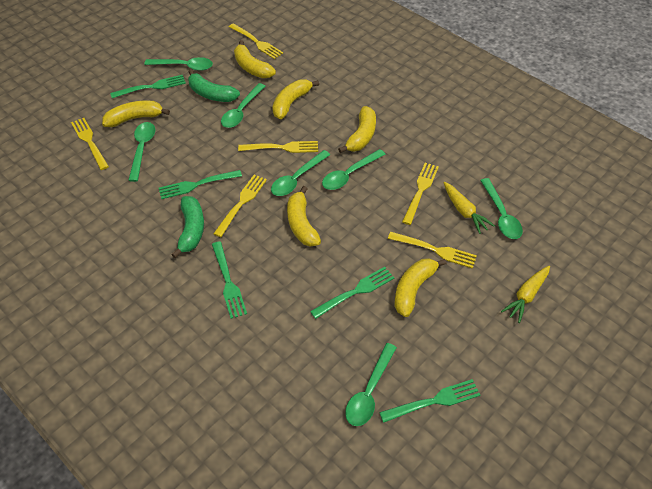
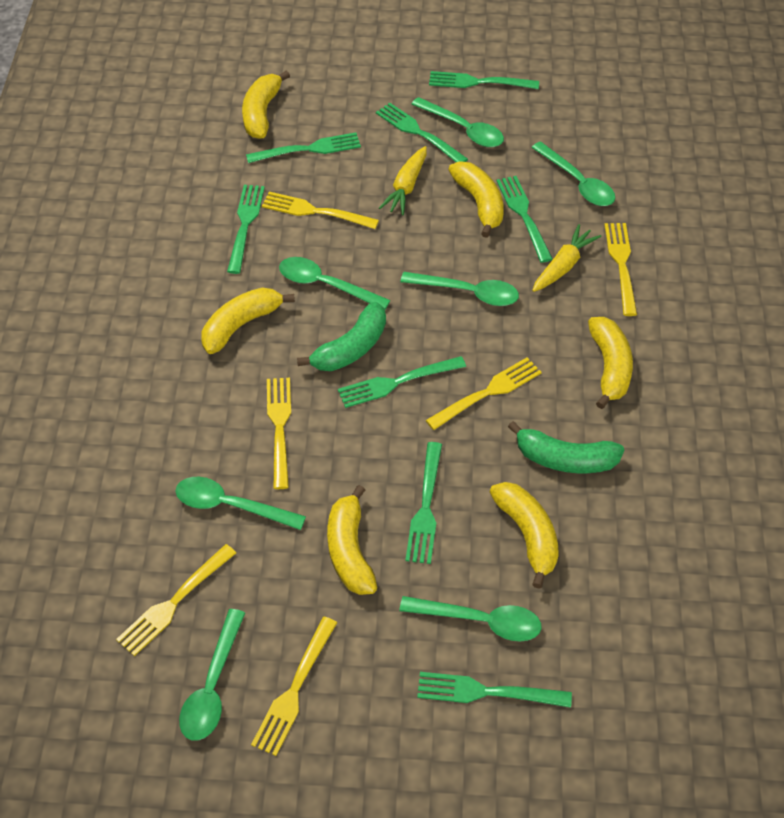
green fork: [110,75,186,98] [159,170,242,199] [212,241,247,319] [310,267,394,319] [379,379,480,423] = 5 -> [227,185,265,274] [246,132,361,163] [338,356,466,408] [376,103,468,162] [405,442,442,564] [417,672,572,708] [429,71,539,89] [497,176,553,263] = 8

